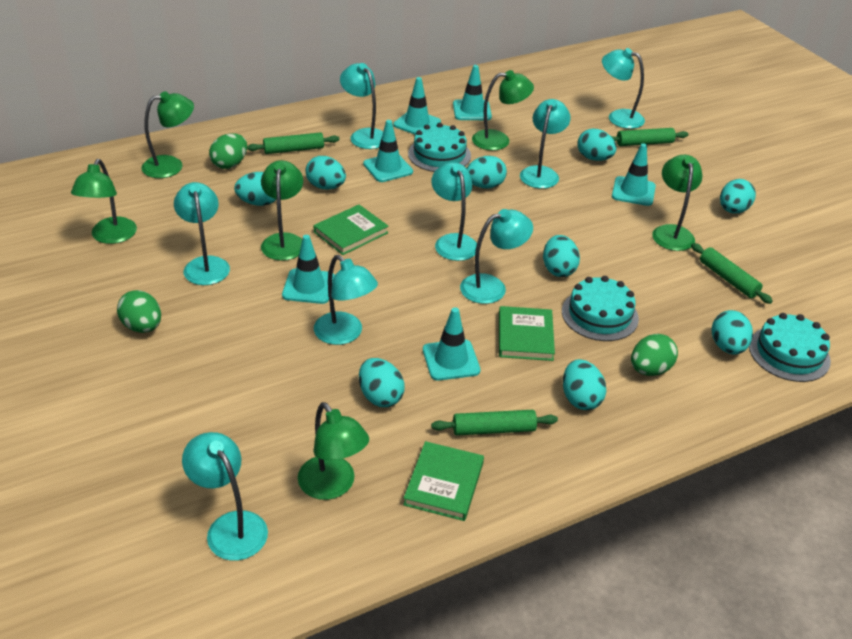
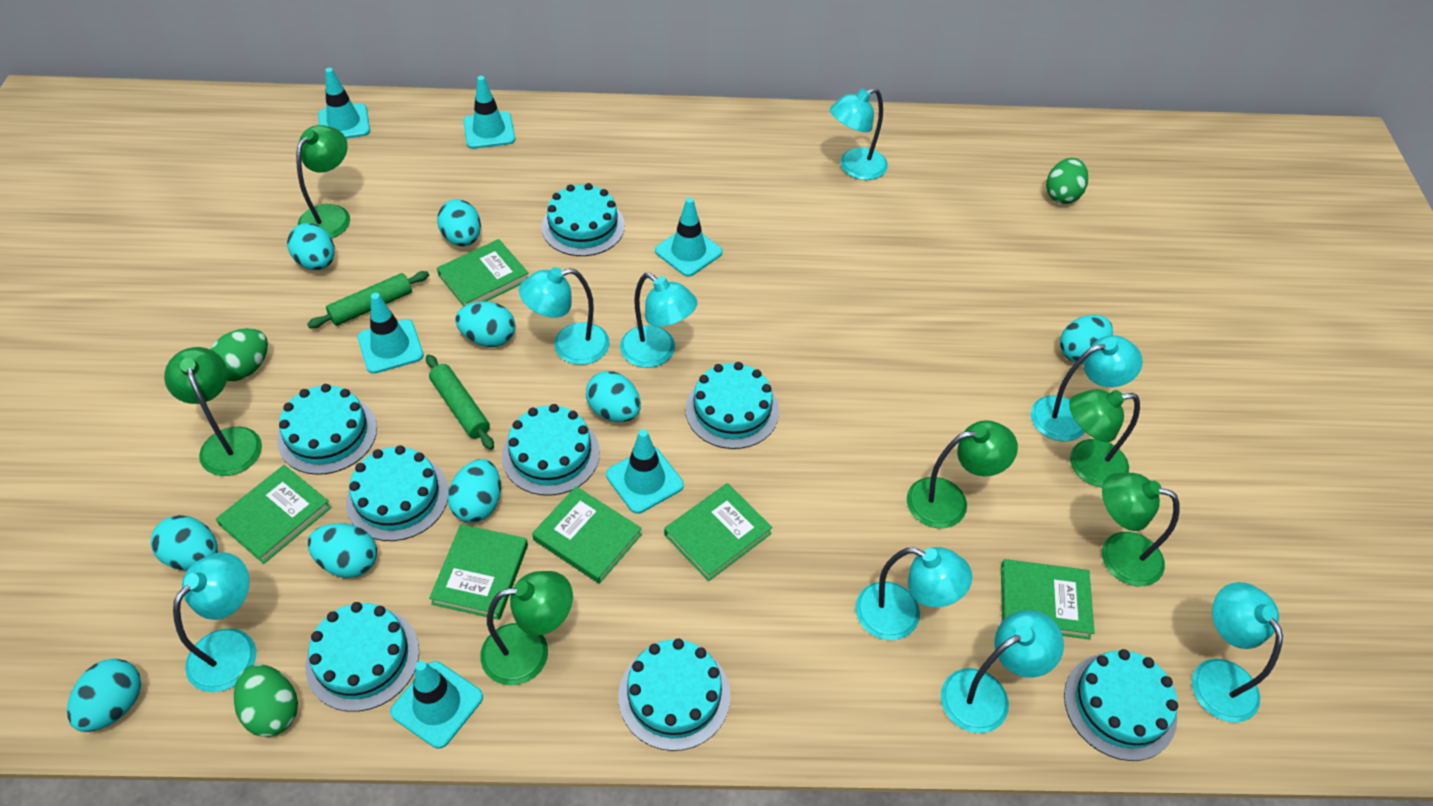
green book: [313,205,389,255] [403,441,484,521] [499,306,555,361] = 3 -> [216,465,331,564] [429,524,528,620] [437,239,528,306] [532,486,642,584] [664,483,772,581] [1001,559,1095,639] = 6
green rolling pin: [247,132,339,154] [431,410,558,436] [611,128,688,146] [691,243,773,304] = 4 -> [307,271,429,328] [426,354,494,450] = 2
turquoise cake: [408,123,471,172] [562,276,639,341] [749,313,831,382] = 3 -> [277,384,377,475] [306,602,419,712] [346,445,449,541] [502,404,600,496] [542,183,625,256] [618,639,730,751] [685,362,779,449] [1064,649,1178,761] = 8

